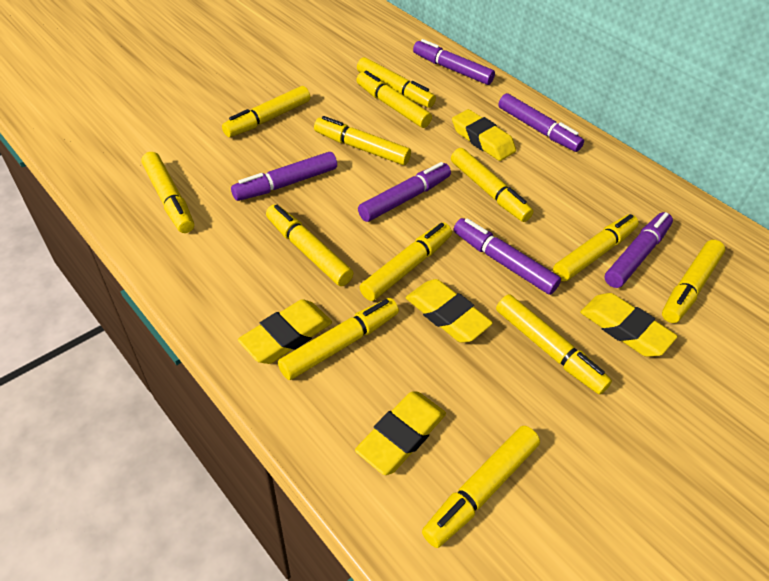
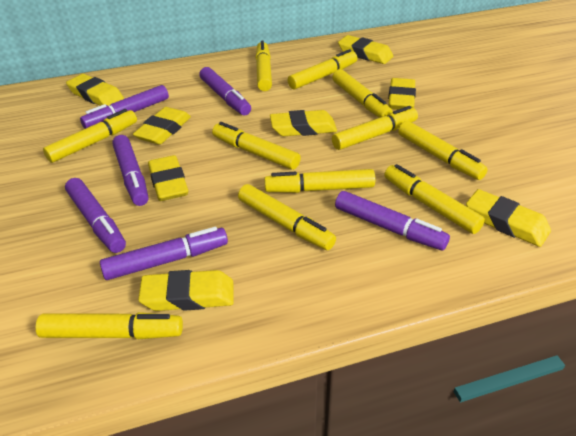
yellow eraser: [238,299,332,364] [355,392,446,475] [406,279,493,343] [452,109,516,161] [580,293,678,357] = 5 -> [66,74,124,106] [133,107,191,145] [138,270,234,311] [148,155,188,201] [270,110,337,136] [338,35,393,64] [388,78,416,110] [466,189,551,247] = 8
yellow marker: [141,152,194,233] [222,86,310,137] [266,204,353,286] [278,298,399,380] [314,116,411,165] [356,70,432,128] [357,57,436,108] [360,223,452,301] [422,426,540,548] [451,148,533,222] [496,294,612,395] [553,214,639,281] [662,240,725,323] = 13 -> [36,312,183,339] [43,109,137,163] [212,122,301,170] [238,184,336,250] [255,40,272,91] [264,169,375,193] [288,49,357,90] [332,69,393,118] [332,106,418,150] [384,164,485,234] [398,121,488,180] = 11

